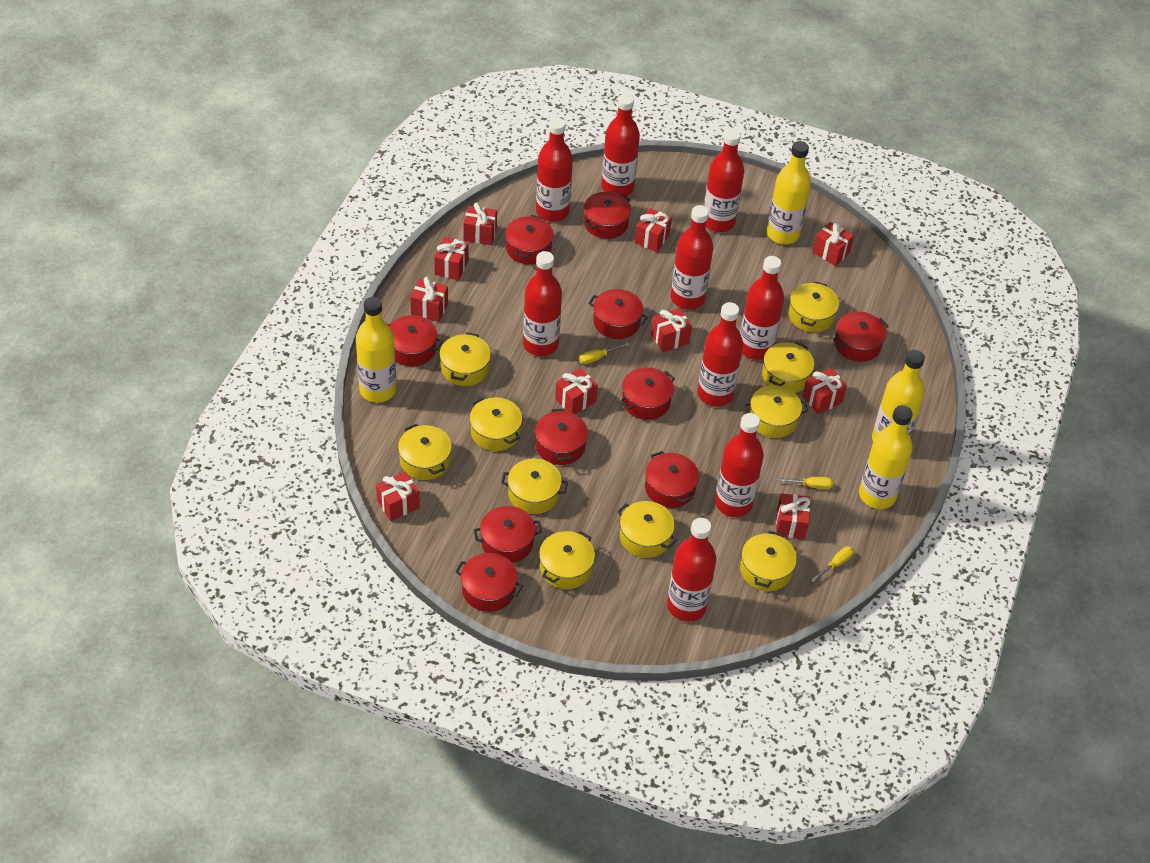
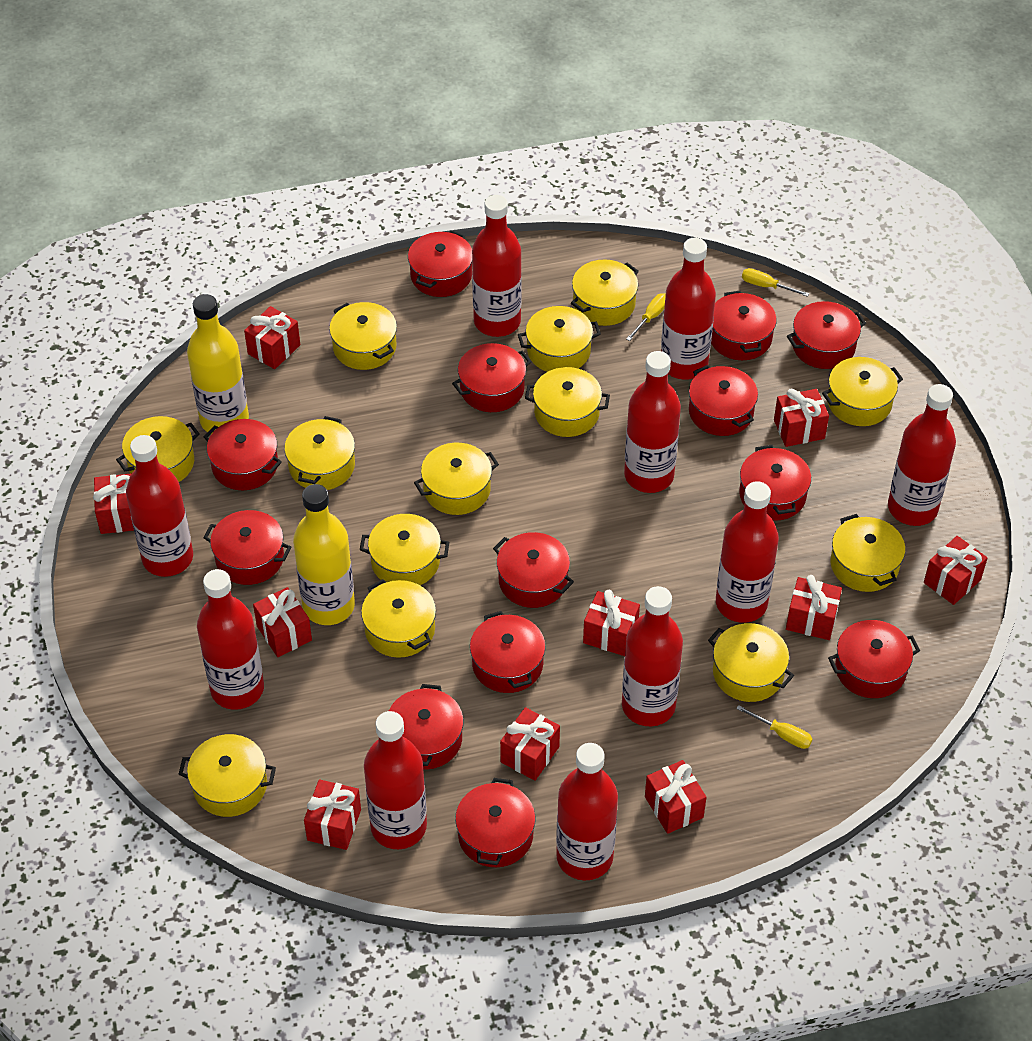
red bottle: [523,251,562,356] [536,118,573,222] [601,94,640,196] [667,518,716,621] [671,205,713,309] [698,302,743,407] [704,129,744,232] [715,413,764,517] [740,256,784,360] = 9 -> [126,435,193,577] [197,569,264,710] [364,711,427,849] [472,195,522,337] [556,743,618,880] [622,586,683,726] [624,351,681,493] [661,238,716,380] [716,481,779,623] [888,384,956,526] = 10
red pot: [388,315,443,366] [455,553,523,612] [474,506,542,563] [505,215,553,264] [535,409,588,465] [584,192,631,239] [588,289,648,339] [620,367,675,420] [645,451,699,508] [833,311,888,362] = 10 -> [203,510,292,585] [204,419,282,490] [389,684,464,769] [408,230,472,297] [452,343,532,412] [455,778,536,867] [470,611,546,693] [493,532,574,608] [689,365,758,436] [711,291,777,360] [739,445,811,521] [787,301,866,369] [828,620,920,698] = 13
yellow bottle: [356,297,397,403] [767,141,811,244] [859,405,913,509] [872,350,925,441] = 4 -> [187,294,249,434] [293,484,355,625] = 2
yellow pot: [398,424,452,480] [439,332,491,386] [469,397,522,451] [501,458,568,514] [539,531,595,589] [617,501,677,558] [740,531,797,591] [744,385,808,438] [762,342,814,393] [788,281,839,332] = 10 -> [116,416,200,482] [178,734,276,817] [284,416,355,490] [329,302,397,370] [360,514,449,585] [361,579,436,658] [414,443,499,515] [518,306,601,372] [525,367,610,437] [571,260,639,326] [708,623,794,702] [822,357,903,426] [830,514,905,592] = 13

